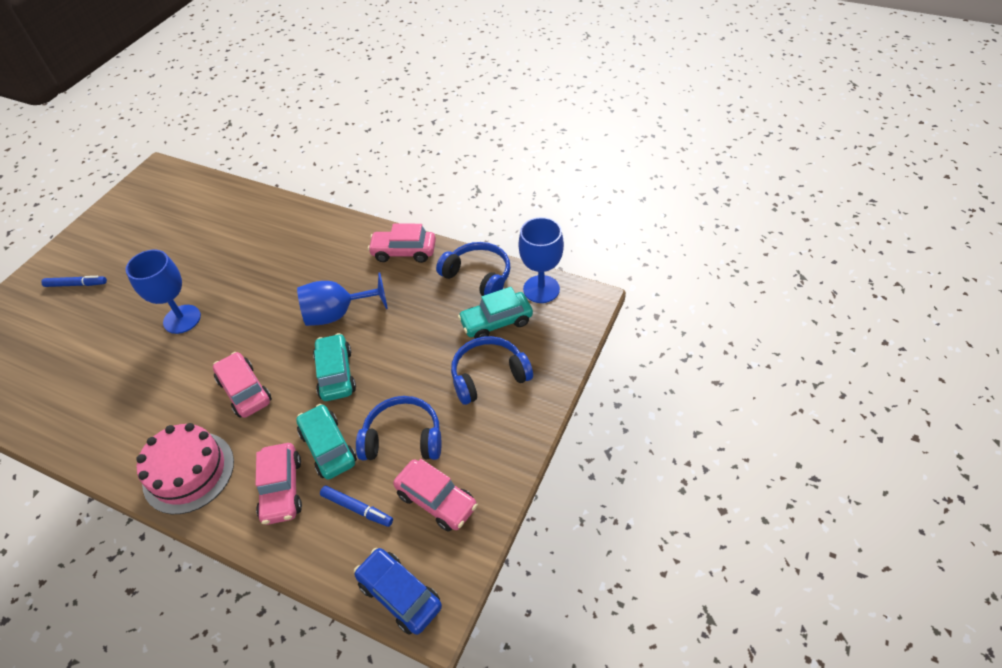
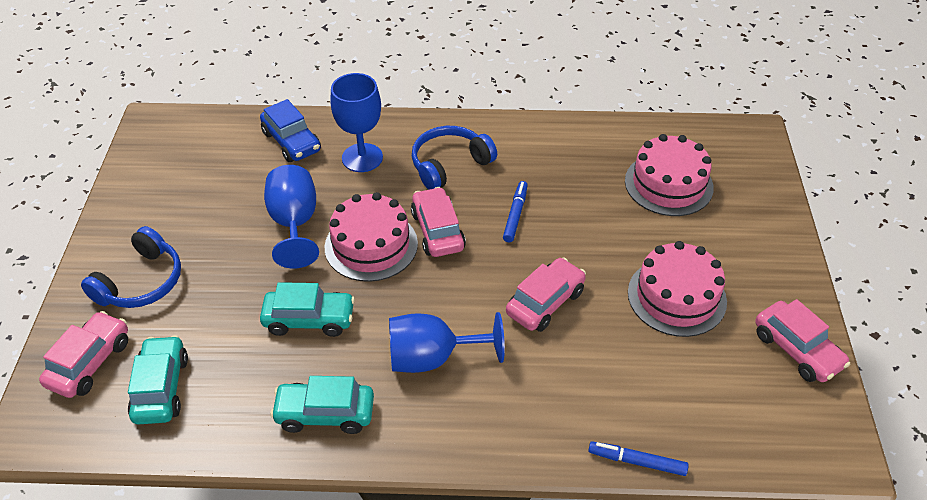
blue headphones: [356,396,441,460] [436,242,510,296] [451,336,533,405] = 3 -> [81,226,181,308] [412,126,497,190] = 2
pink cake: [136,423,234,514] = 1 -> [325,192,418,282] [625,134,714,216] [628,241,727,337] = 3

